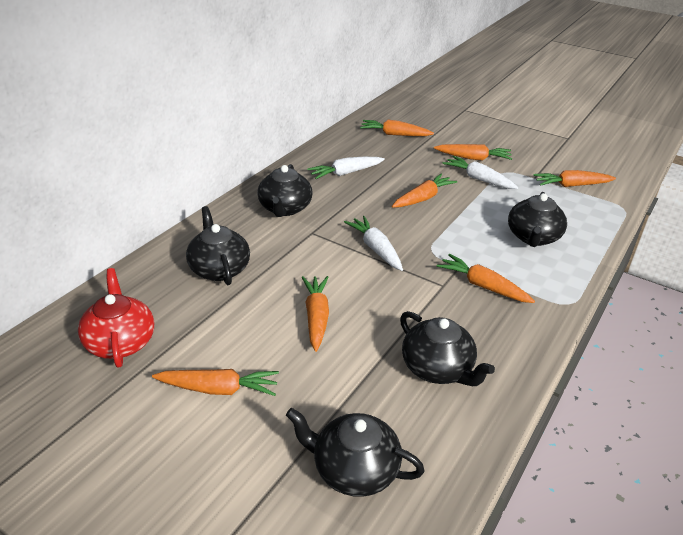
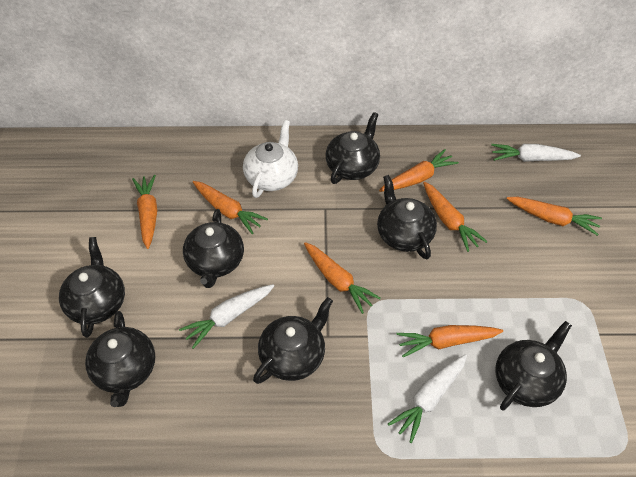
black teapot: [186,206,250,285] [257,164,312,217] [286,408,425,497] [400,311,495,386] [508,192,567,247] = 5 -> [59,237,125,338] [85,311,155,407] [183,209,244,288] [253,297,333,384] [326,112,380,184] [377,175,437,259] [495,321,572,410] = 7
red teapot: [78,268,154,367] = 1 -> none = 0
white teapot: none = 0 -> [243,120,298,198] = 1

